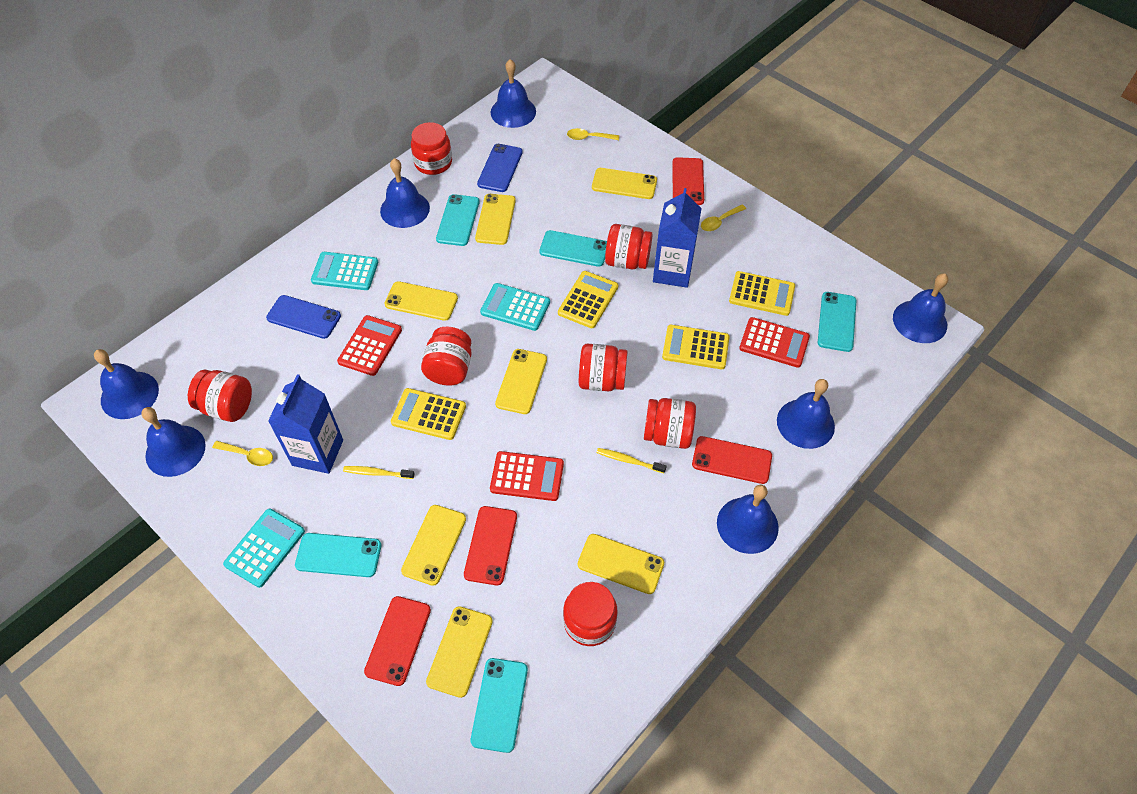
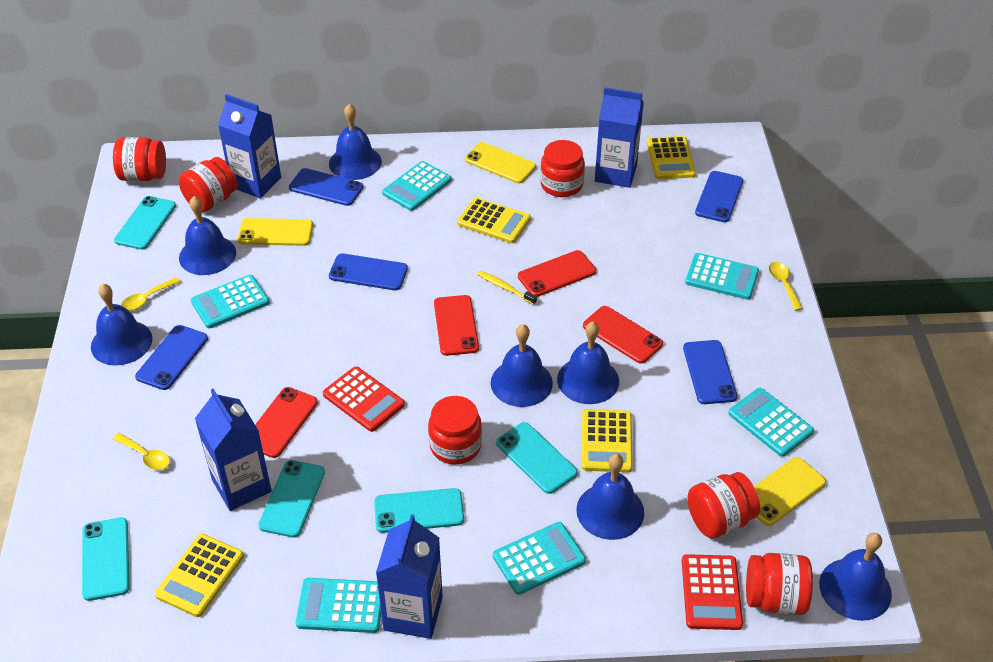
blue carton: [268,374,343,474] [653,188,702,288] = 2 -> [195,388,272,511] [218,94,281,198] [376,514,443,639] [595,87,644,188] = 4
blue phone: [266,295,341,339] [477,144,523,192] = 2 -> [135,325,208,390] [289,168,363,206] [329,253,408,290] [683,340,737,404] [695,171,743,222] = 5
red calculator: [337,315,402,376] [490,451,564,501] [739,317,810,368] = 3 -> [323,366,405,432] [682,554,743,630] = 2
red jar: [188,370,252,422] [411,122,452,175] [421,327,472,386] [563,582,618,646] [579,344,628,391] [605,224,653,269] [644,398,696,449] = 7 -> [113,137,166,181] [179,157,238,212] [428,396,482,465] [540,140,585,197] [687,472,760,538] [746,553,813,615] = 6
turquoise calculator: [223,509,305,588] [311,252,378,290] [480,283,550,331] = 3 -> [191,275,270,328] [296,578,381,633] [382,161,452,211] [493,522,586,595] [685,253,759,300] [728,388,814,457] = 6
yellow phone: [384,281,458,321] [401,505,466,586] [426,606,493,698] [475,194,516,245] [495,349,547,414] [578,534,664,594] [592,168,657,199] = 7 -> [237,218,313,246] [465,142,536,183] [754,457,826,526] = 3
yellow toothbrush: [343,466,415,479] [596,448,666,473] = 2 -> [477,271,537,305] = 1

